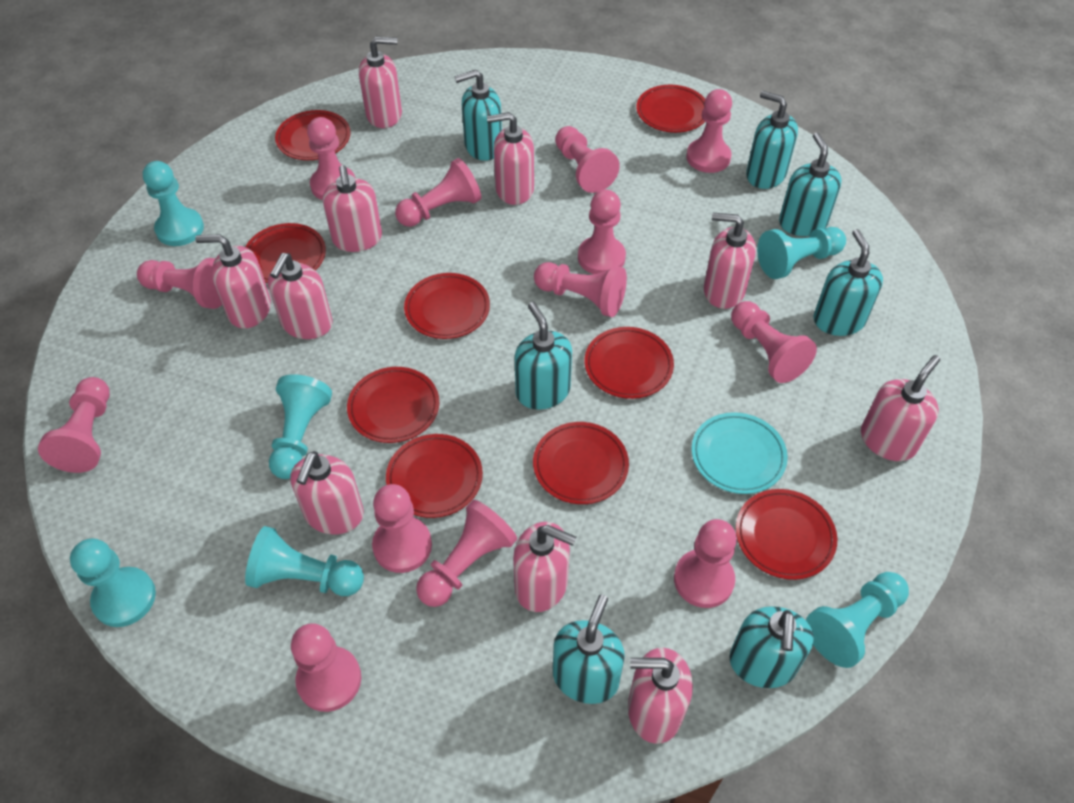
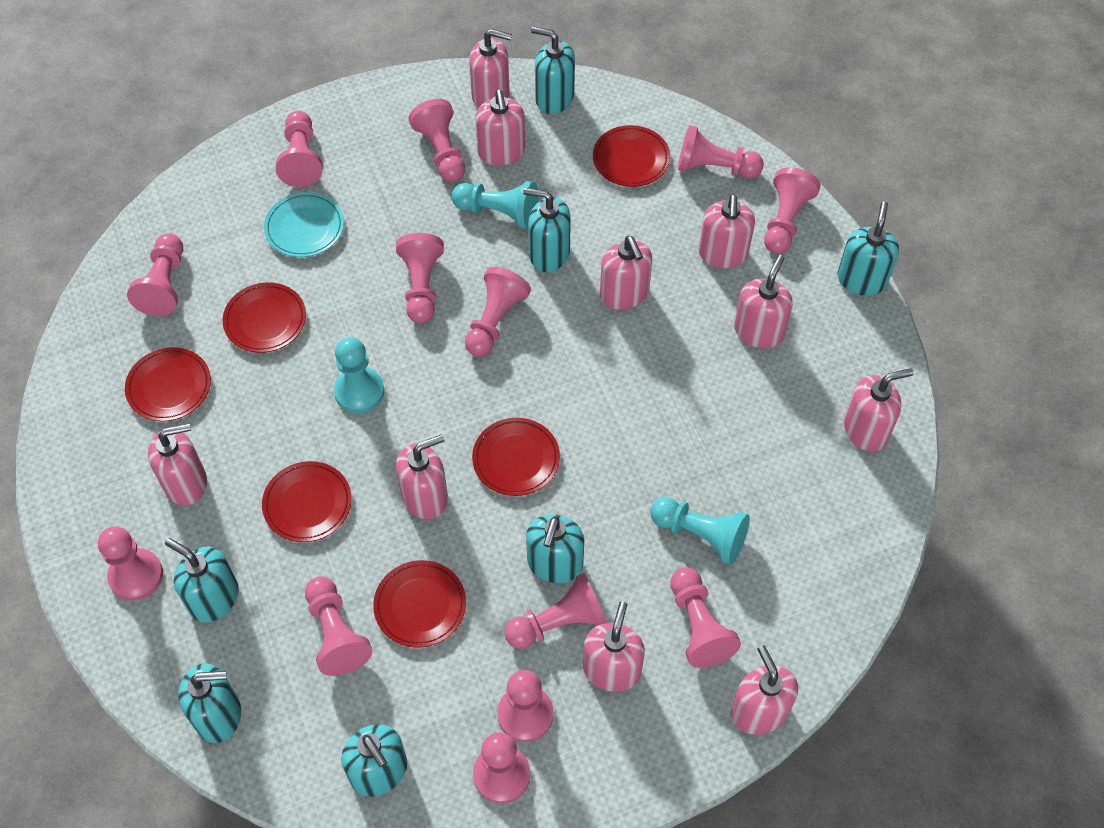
red plate: [245,223,326,283] [275,110,350,160] [347,367,439,443] [386,434,483,518] [404,273,490,339] [533,422,629,504] [584,327,674,399] [636,85,705,133] [736,489,837,580] = 9 -> [125,347,211,421] [223,282,306,353] [262,461,352,542] [373,560,466,648] [472,418,560,496] [593,125,670,187] = 6
turquoise pawn: [70,538,156,627] [143,161,204,246] [245,526,364,596] [269,374,332,479] [757,227,846,279] [806,572,909,668] = 6 -> [334,337,384,413] [452,181,539,229] [650,497,750,565] = 3

